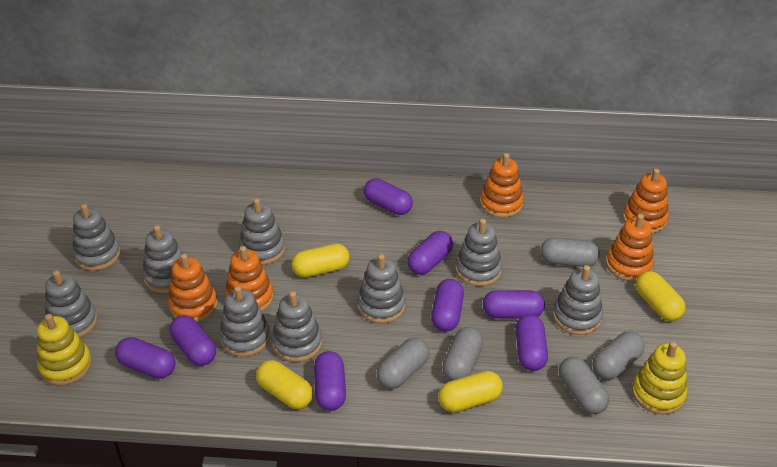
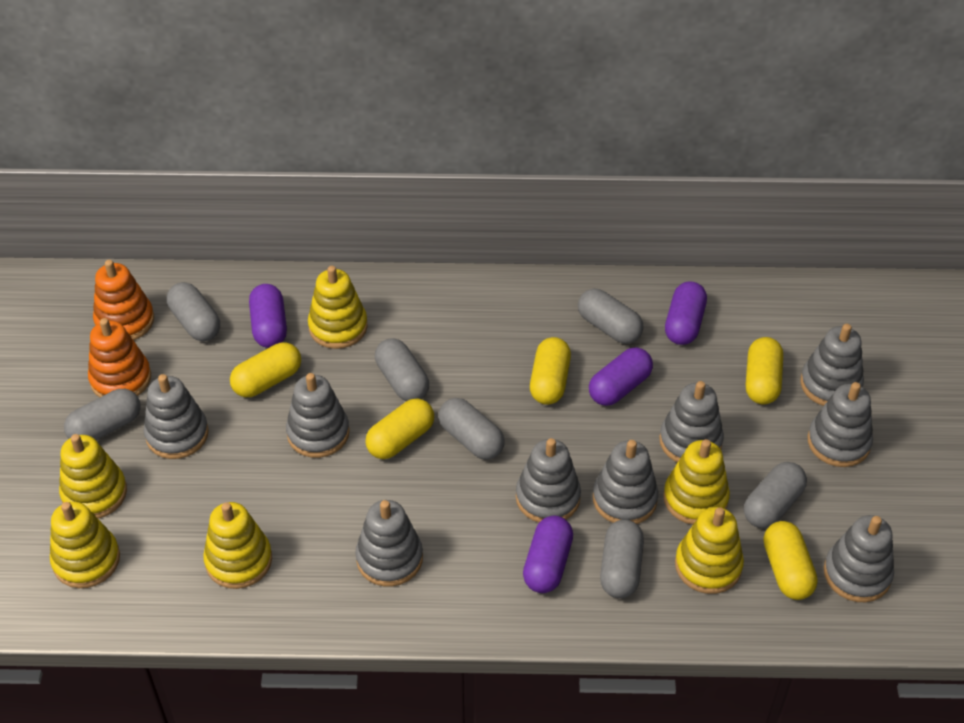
grey capsule: [377,337,429,389] [442,327,483,381] [540,238,600,267] [559,357,609,414] [592,331,645,380] = 5 -> [64,389,141,440] [167,282,220,341] [375,338,429,401] [438,398,505,460] [578,289,644,344] [600,519,644,598] [744,462,807,528] = 7
orange stacking toy: [168,253,218,322] [225,246,274,311] [480,153,524,217] [606,214,654,281] [623,169,669,234] = 5 -> [88,318,151,397] [93,260,154,340] = 2
purple capsule: [115,337,176,379] [170,315,216,366] [314,351,346,411] [364,178,413,215] [407,231,453,275] [431,279,464,331] [483,290,545,319] [515,315,548,371] = 8 -> [249,284,287,348] [523,516,573,593] [589,347,653,406] [665,281,707,345] = 4
yellow capsule: [256,360,313,409] [291,243,350,277] [438,371,503,412] [636,271,686,321] = 4 -> [230,342,301,397] [365,398,434,459] [530,337,571,405] [746,337,783,404] [764,521,818,600] = 5
yellow stacking toy: [37,314,92,385] [632,342,687,414] = 2 -> [50,502,120,588] [59,434,127,519] [203,502,272,589] [308,266,368,349] [663,439,730,525] [675,507,744,594] = 6

